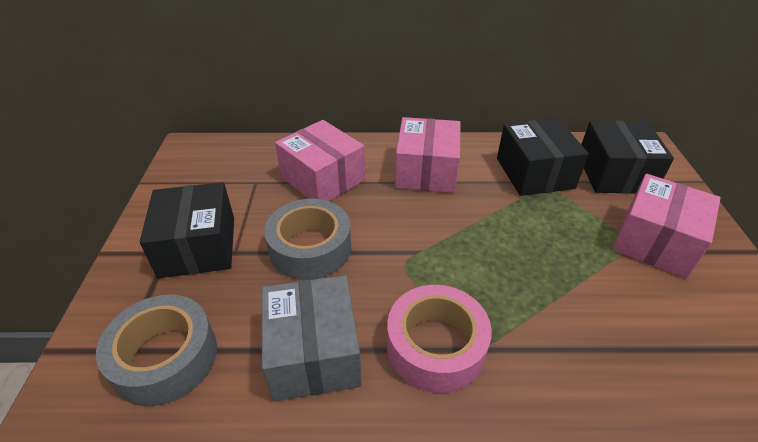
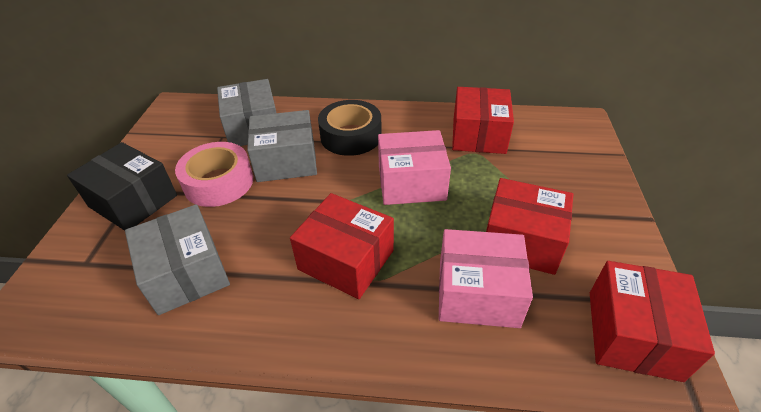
black box: [140,182,234,278] [497,118,589,196] [581,121,674,194] = 3 -> [67,142,177,231] = 1
black tape: none = 0 -> [318,100,382,156] = 1
grey box: [262,275,362,401] = 1 -> [125,204,230,315] [217,79,276,146] [247,110,317,182] = 3
grey tape: [96,295,217,406] [264,199,351,280] = 2 -> none = 0
pink box: [275,120,365,201] [395,117,460,193] [613,174,721,278] = 3 -> [378,130,451,205] [439,229,533,328] = 2
red box: none = 0 -> [290,193,394,299] [452,87,514,154] [486,178,573,275] [590,261,715,382] = 4

